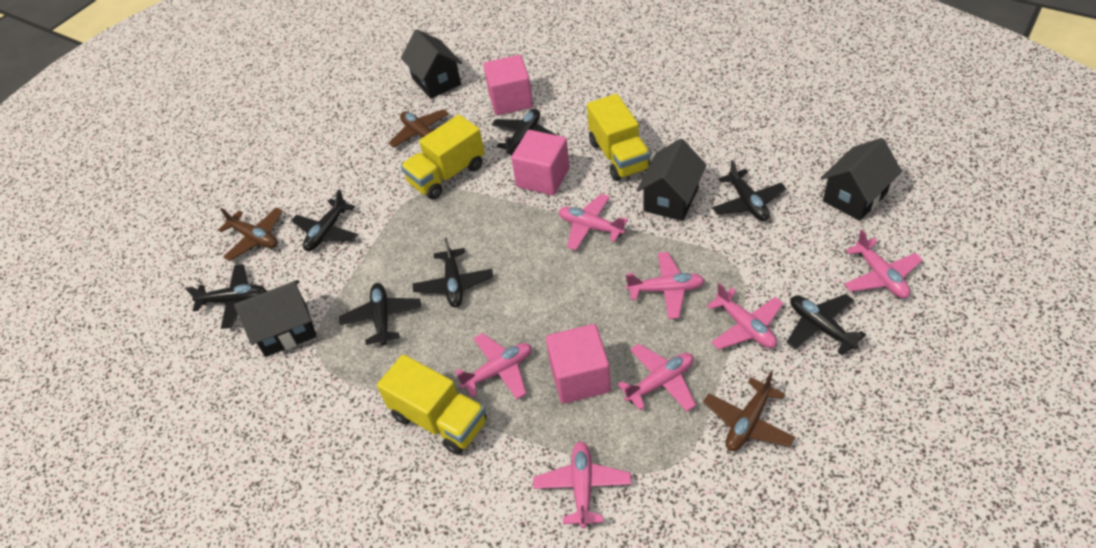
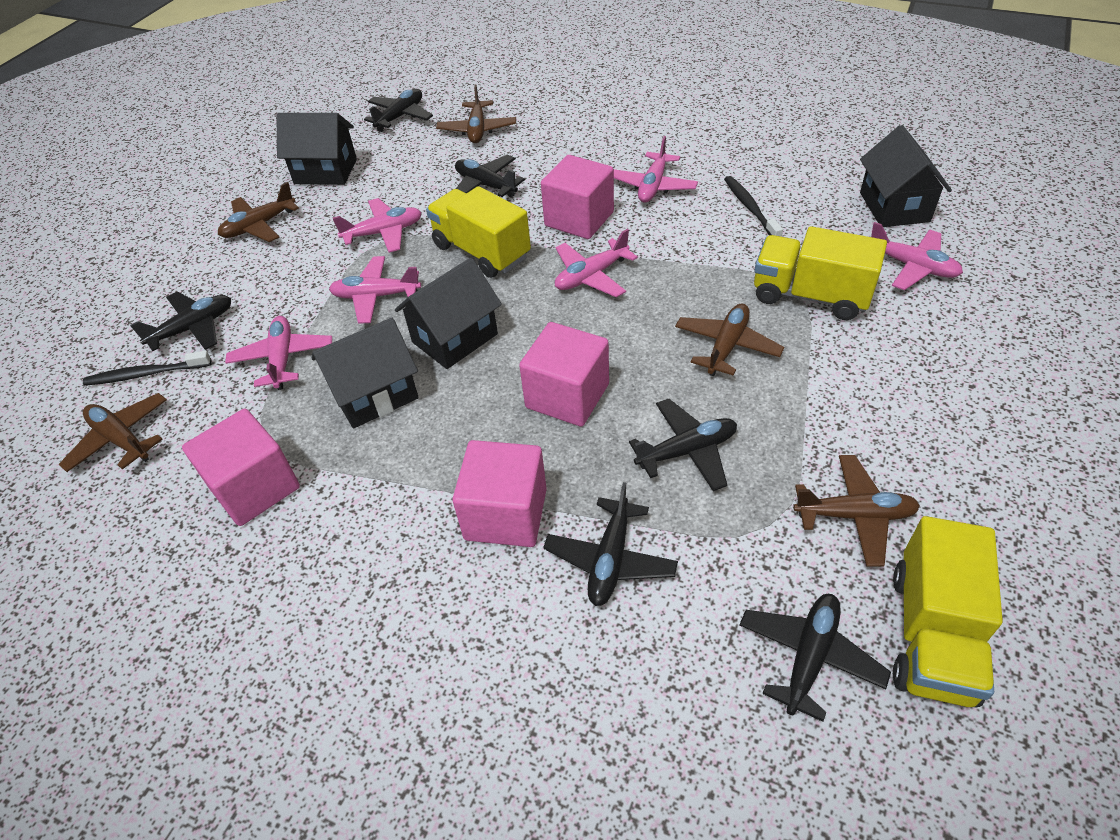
black plane: [185,264,266,329] [291,189,358,251] [339,283,421,345] [413,238,493,308] [492,109,558,155] [712,160,787,221] [786,294,866,355] = 7 -> [130,292,231,351] [364,89,433,132] [455,154,525,198] [543,482,678,606] [629,399,737,491] [739,594,891,722] = 6
black toothbrush: none = 0 -> [83,351,212,386] [724,176,783,237] = 2
brown plane: [218,208,283,261] [388,109,449,148] [703,372,795,451] = 3 -> [59,393,167,472] [218,182,299,242] [436,85,516,143] [675,304,784,376] [793,455,920,567] = 5
pink cube: [483,55,533,115] [511,130,570,195] [546,324,611,404] = 3 -> [182,409,300,526] [452,440,547,547] [519,322,609,427] [541,155,614,239] = 4
pink plane: [455,333,532,399] [533,441,631,528] [559,194,628,250] [618,344,696,411] [626,252,705,319] [707,283,783,350] [844,230,923,298] = 7 -> [225,316,332,390] [329,256,421,324] [333,198,422,253] [555,229,638,297] [614,136,698,202] [871,222,963,290] = 6

